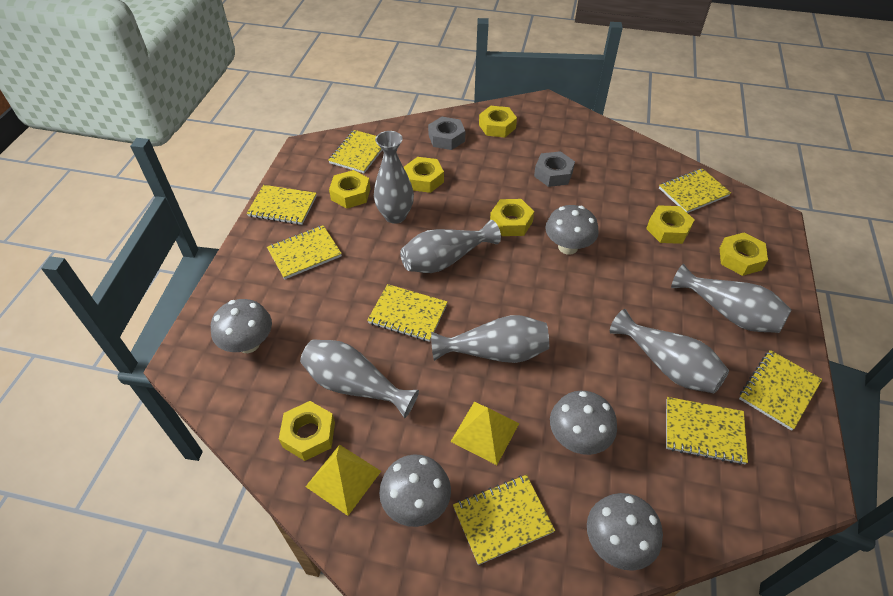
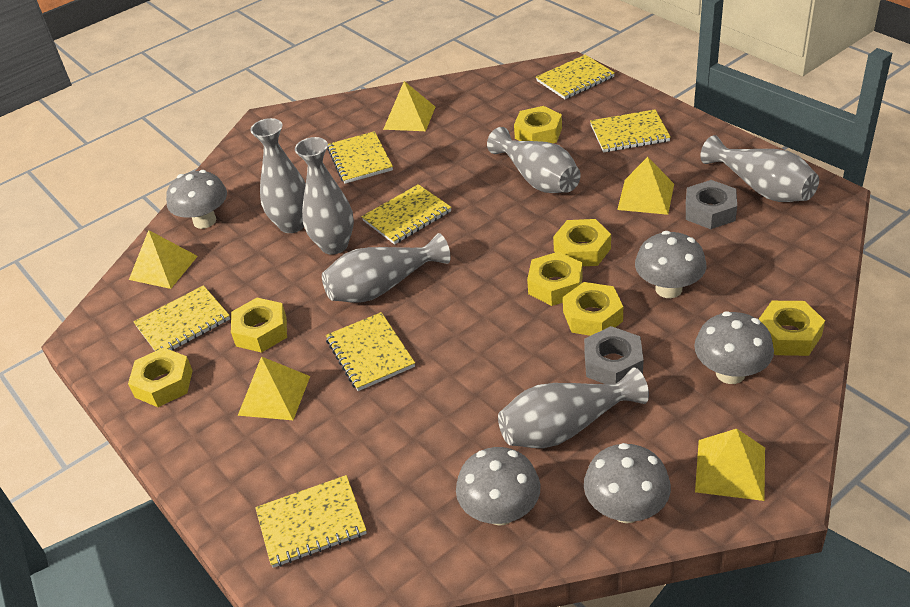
yellow notebook: [246,185,317,225] [267,225,342,279] [328,130,382,173] [367,284,447,342] [453,475,555,565] [659,168,731,213] [666,397,748,465] [739,350,822,431] = 8 -> [133,285,230,351] [255,475,367,568] [326,312,415,391] [327,131,393,184] [362,184,452,245] [536,55,615,99] [590,109,671,152] = 7
yellow pyramid: [305,444,381,516] [450,402,519,465] = 2 -> [129,230,198,289] [238,356,310,420] [383,81,435,131] [617,157,674,215] [695,429,765,501] = 5

